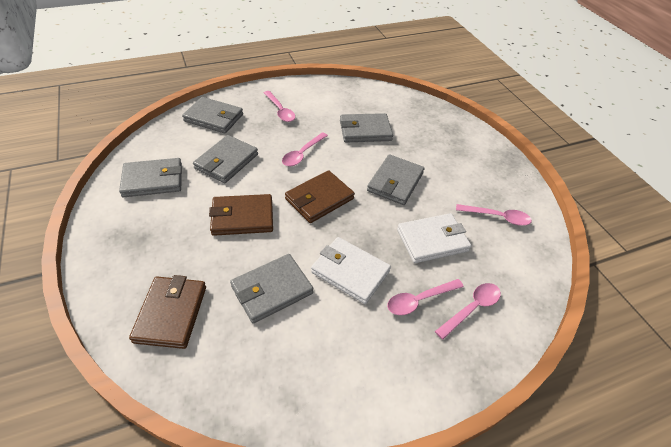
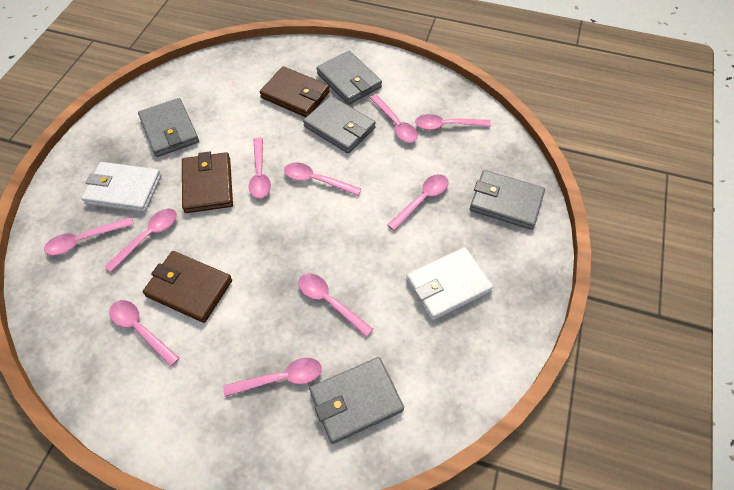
grey wallet: [119,158,182,197] [182,97,243,134] [193,135,258,183] [230,254,313,324] [340,113,393,143] [367,154,425,205] = 6 -> [138,98,199,157] [303,96,376,153] [309,357,404,444] [317,51,382,105] [470,170,545,230] = 5
pink spoon: [264,91,295,122] [282,132,328,166] [387,279,464,315] [435,283,501,339] [456,204,532,226] = 5 -> [44,217,134,256] [105,209,177,272] [109,300,179,367] [223,358,322,397] [249,137,271,198] [284,162,361,196] [298,274,373,337] [370,95,418,143] [388,174,449,231] [415,114,491,130] = 10

